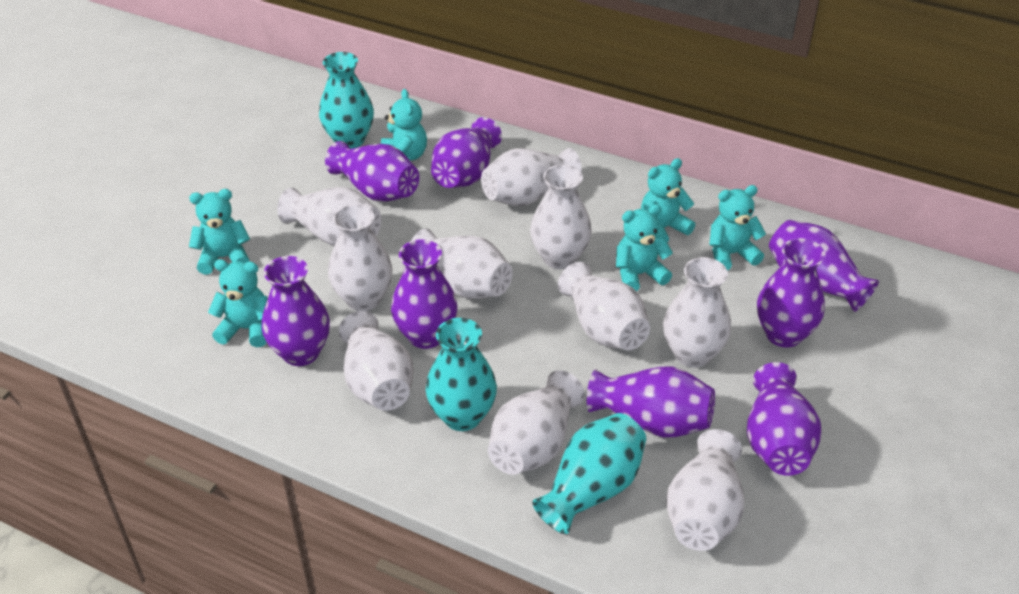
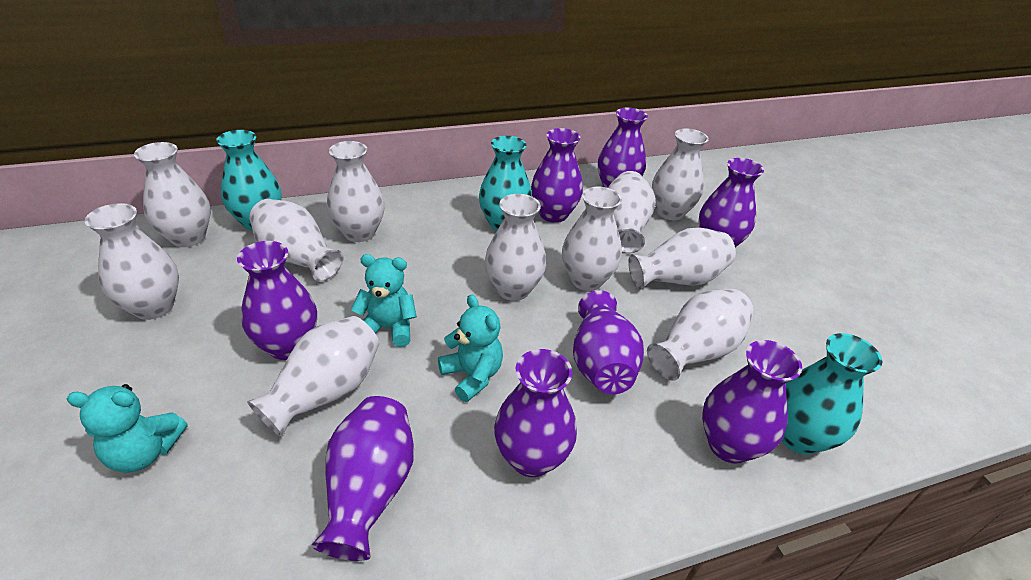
turquoise teddy bear: [189,189,250,275] [208,259,268,347] [381,89,427,160] [616,204,673,291] [641,158,695,243] [709,185,766,271] = 6 -> [67,384,187,473] [351,254,417,347] [438,294,503,402] = 3
white vase: [277,187,381,246] [328,204,393,311] [339,311,414,411] [411,228,513,299] [481,148,582,206] [488,370,585,475] [530,165,592,269] [558,262,650,350] [663,257,731,368] [666,429,744,551] = 10 -> [85,203,179,320] [134,142,211,247] [247,316,379,437] [249,199,343,282] [327,141,385,242] [485,194,546,301] [562,187,622,291] [608,171,656,254] [628,227,736,290] [647,289,754,381] [652,129,709,220] = 11

